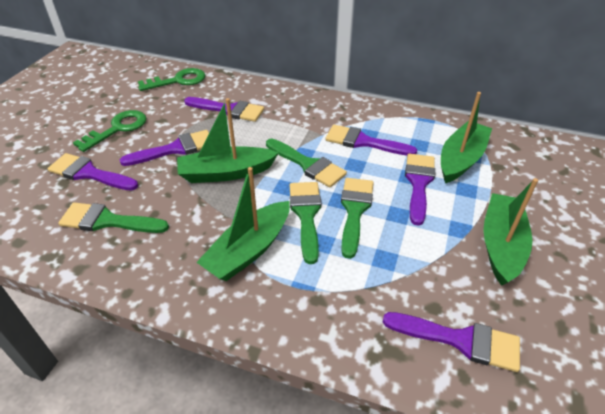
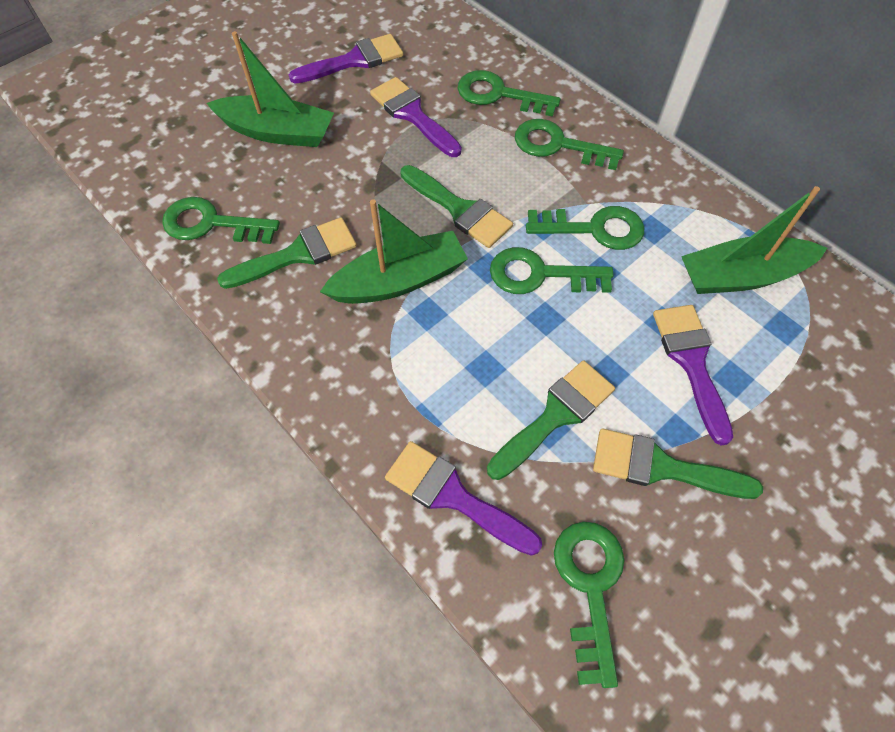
green boat: [177,98,279,183] [196,167,290,281] [441,92,492,183] [483,178,538,286] = 4 -> [207,31,334,147] [320,199,468,304] [681,186,827,294] = 3
green key: [73,110,146,152] [138,68,205,91] = 2 -> [162,197,280,244] [457,70,561,117] [490,247,614,294] [515,119,624,170] [526,206,644,250] [554,521,625,688] = 6
purple brush: [47,153,138,191] [120,130,209,166] [184,97,264,122] [325,124,417,156] [383,312,520,372] [405,153,435,226] = 6 -> [289,34,403,84] [370,77,462,157] [385,441,542,556] [653,305,733,446] = 4

